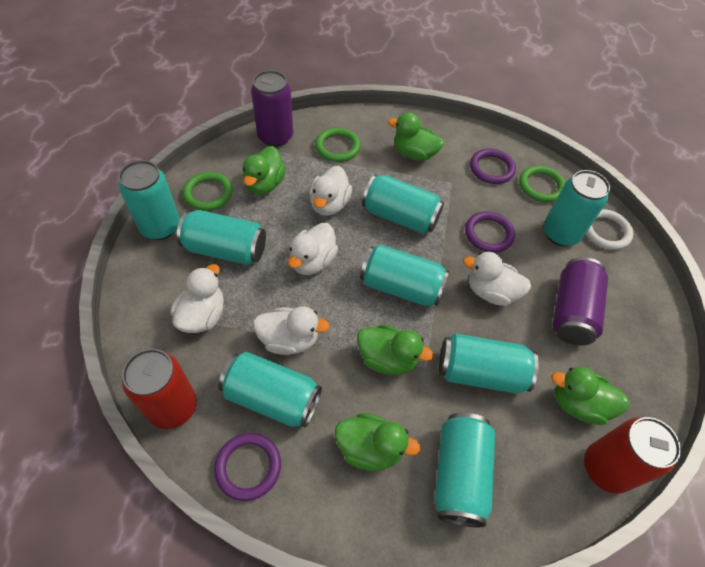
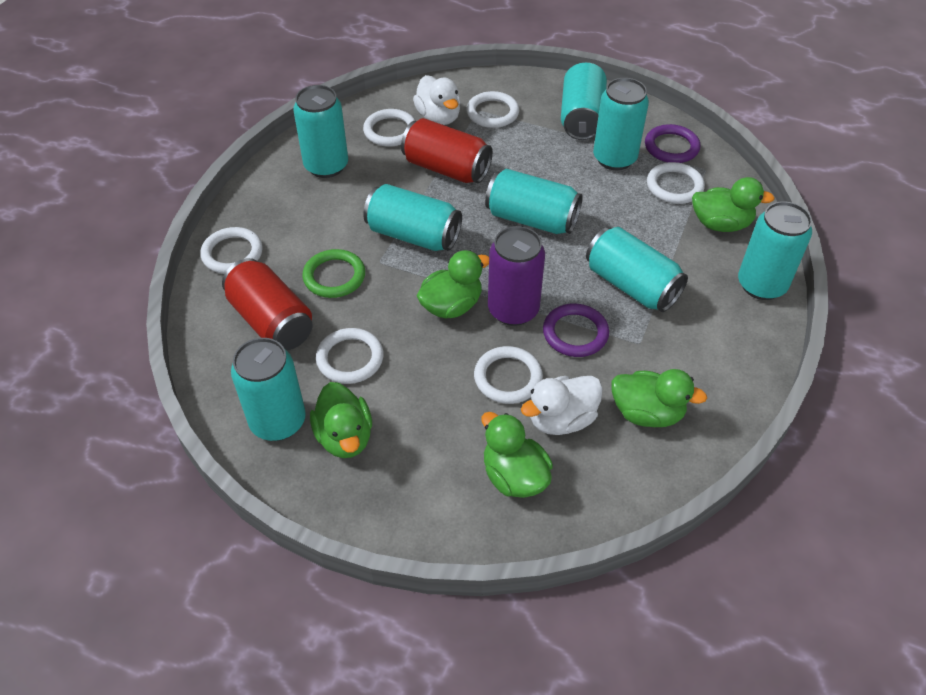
green ring: [183,172,233,211] [315,128,360,162] [519,166,566,202] = 3 -> [302,249,365,298] = 1
purple can: [251,70,293,147] [552,257,608,345] = 2 -> [488,226,545,326] = 1
purple ring: [214,433,281,501] [465,211,515,253] [470,149,516,184] = 3 -> [543,304,609,357] [645,124,700,163] = 2
white duck: [171,264,224,333] [253,306,330,355] [288,223,338,275] [309,166,352,216] [463,252,531,306] = 5 -> [413,75,460,125] [521,376,603,435] = 2
white ring: [586,209,633,250] = 1 -> [200,227,263,274] [316,328,384,384] [363,109,416,147] [466,91,519,128] [474,346,543,404] [647,162,705,204] = 6

